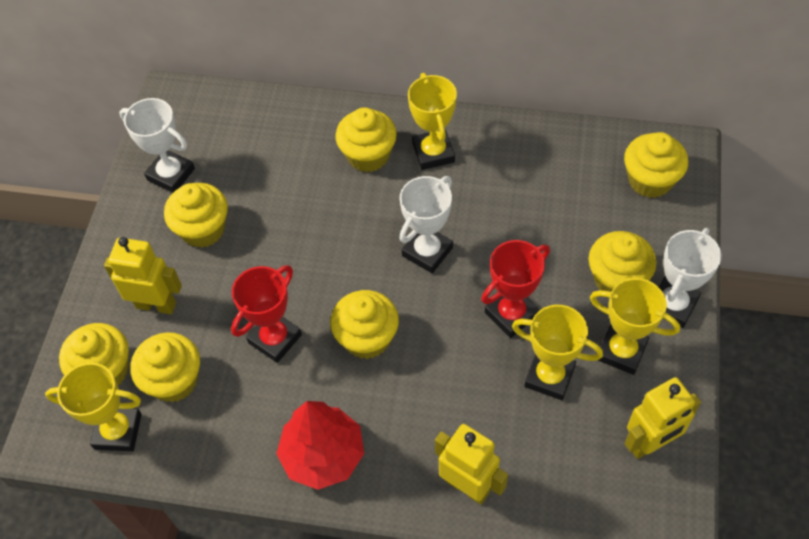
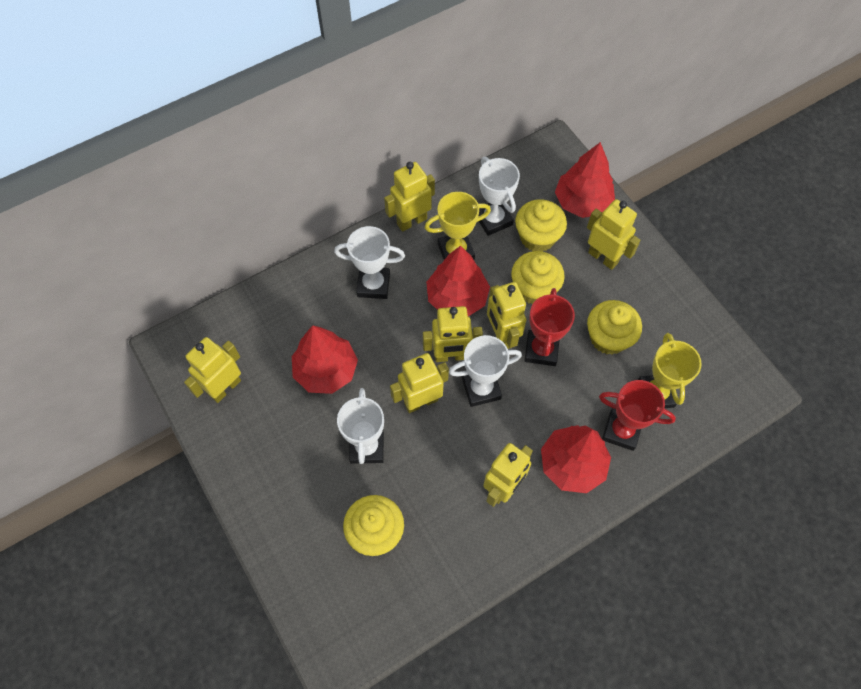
red tree: [276,401,364,490] = 1 -> [292,326,358,394] [426,246,490,316] [541,425,611,493] [555,142,615,218] = 4
white trophy: [119,98,195,193] [399,176,453,273] [659,228,721,328] = 3 -> [334,226,405,299] [337,388,384,464] [449,335,522,407] [479,157,520,236] = 4
yellow cupcake: [59,323,129,385] [130,332,200,402] [164,183,228,248] [330,290,399,359] [335,107,397,172] [588,231,656,292] [624,132,688,198] = 7 -> [343,495,404,556] [511,251,565,304] [515,199,567,252] [587,300,642,355] = 4
yellow robot: [104,237,182,314] [435,424,508,505] [625,377,701,459] = 3 -> [184,337,241,403] [384,162,435,232] [390,353,449,413] [423,306,483,362] [483,443,533,507] [487,282,526,349] [587,199,641,270] = 7
yellow trophy: [45,363,142,451] [408,73,457,170] [512,305,603,400] [590,278,680,375] = 4 -> [424,192,491,260] [638,333,702,408] = 2

